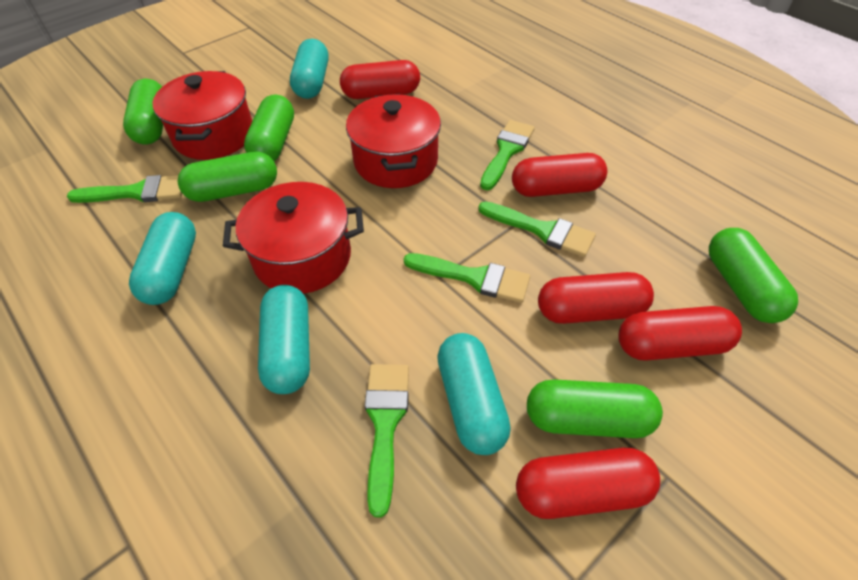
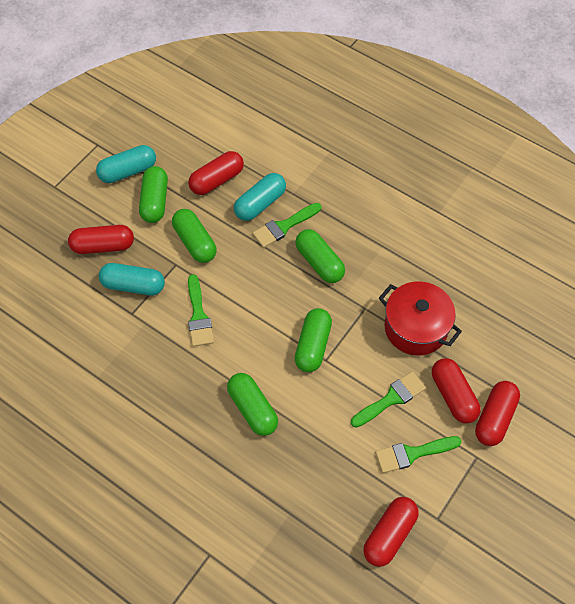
green brush: [67,175,182,203] [365,364,409,517] [404,253,530,303] [478,201,596,257] [480,120,535,190] = 5 -> [188,274,214,347] [252,203,321,248] [351,371,426,428] [375,436,462,473] = 4
red pot: [153,71,252,160] [223,182,364,294] [346,94,441,188] = 3 -> [379,281,462,356] = 1
turquoise capsule: [129,212,196,305] [258,285,310,394] [290,39,328,99] [437,333,511,455] = 4 -> [96,145,156,183] [99,263,165,295] [234,173,286,221] = 3

